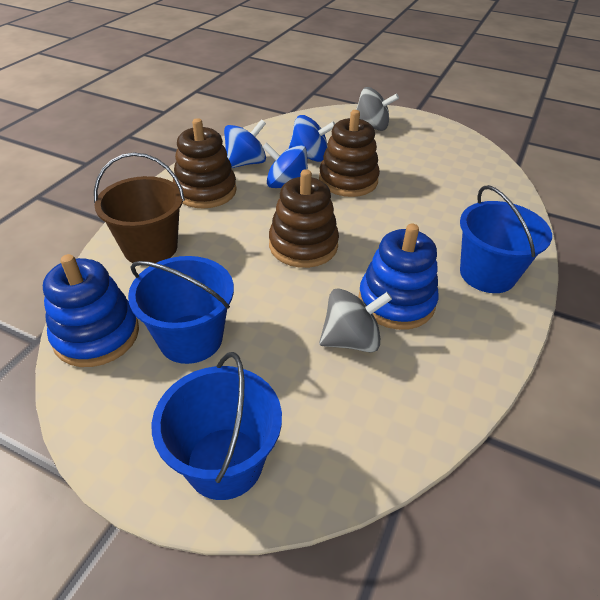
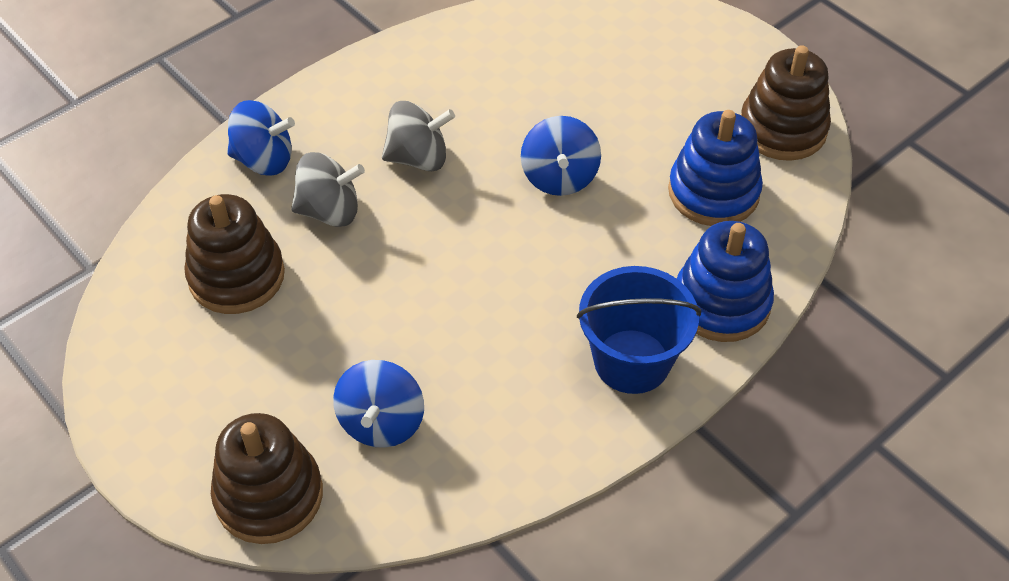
blue bucket: [128,256,234,364] [152,352,282,500] [460,185,552,293] = 3 -> [577,266,701,394] = 1
brown bucket: [94,152,185,263] = 1 -> none = 0

